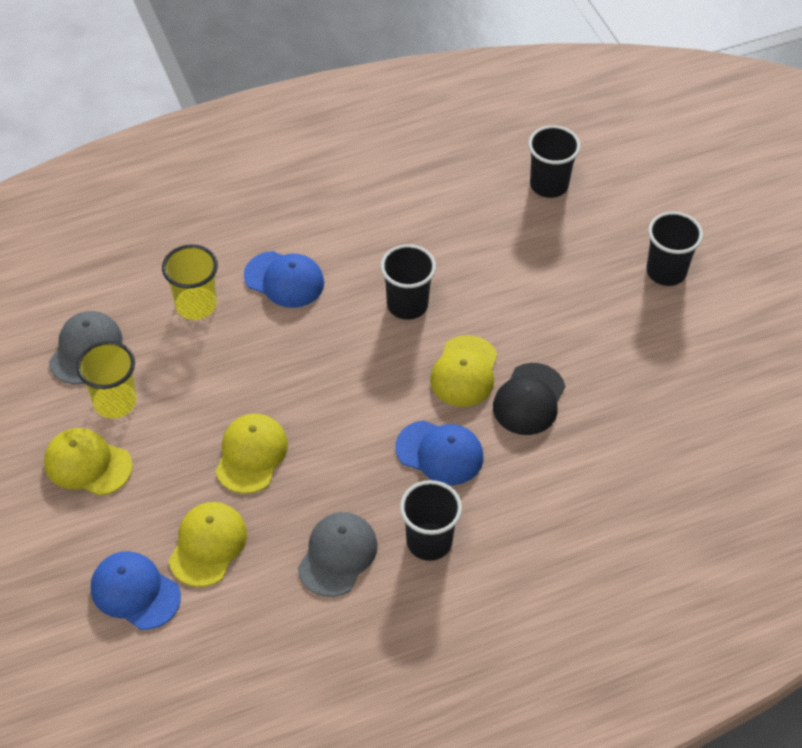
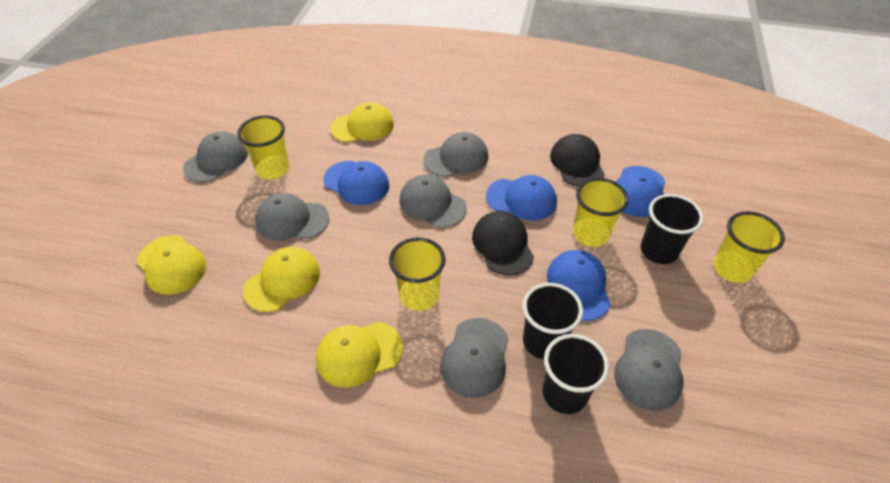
black cap: [493,363,565,435] = 1 -> [472,211,534,276] [550,134,605,187] = 2
black cup: [381,244,436,320] [400,480,462,561] [528,125,581,198] [646,212,703,286] = 4 -> [523,283,583,359] [543,334,609,414] [641,194,704,264] = 3
blue cap: [91,551,181,630] [244,251,324,308] [396,420,483,485] = 3 -> [323,161,389,205] [486,175,557,221] [547,250,611,321] [615,166,666,217] = 4
grey cap: [49,311,123,384] [298,512,378,597] = 2 -> [183,131,248,182] [255,193,329,240] [399,175,467,228] [423,132,488,177] [440,318,509,398] [614,329,684,411] = 6
yellow cup: [76,341,137,419] [162,244,218,320] = 2 -> [237,115,290,179] [389,237,446,311] [573,178,629,247] [713,211,785,283] = 4

